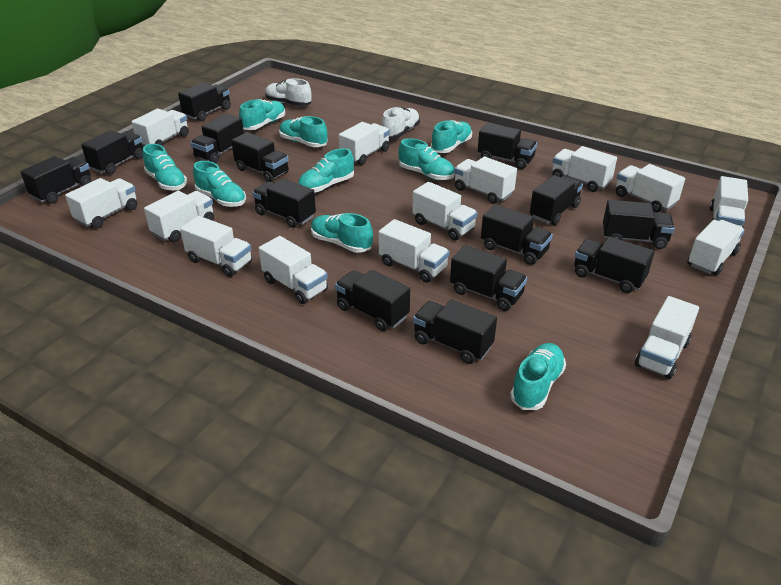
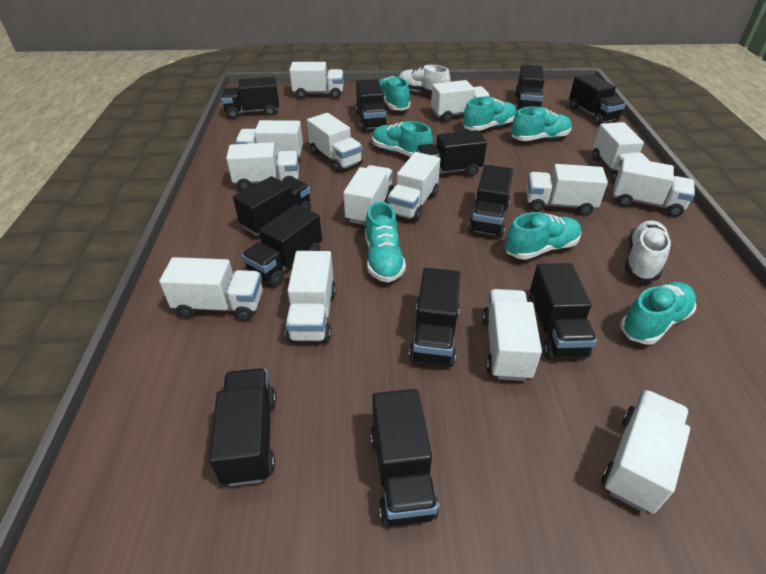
black truck: [21,156,92,204] [81,130,143,175] [178,82,231,121] [190,114,244,163] [231,132,289,182] [252,178,316,228] [335,270,410,331] [413,299,497,364] [450,245,527,311] [478,123,537,169] [481,204,553,265] [530,175,583,225] [574,237,654,293] [603,200,675,249] = 14 -> [209,368,276,486] [221,77,279,119] [233,176,311,236] [241,204,322,287] [356,79,388,131] [370,389,439,526] [409,268,460,367] [416,130,487,176] [468,165,514,237] [515,65,544,111] [528,263,597,359] [569,74,626,125] = 12
turquoise shoe: [143,144,187,190] [193,161,246,207] [239,99,285,130] [279,116,328,147] [298,148,354,193] [311,213,373,253] [398,138,455,180] [431,120,472,153] [510,343,566,410] = 9 -> [365,201,406,282] [372,121,433,157] [379,76,410,110] [463,97,517,131] [505,212,581,260] [511,107,572,141] [620,282,696,345] = 7

